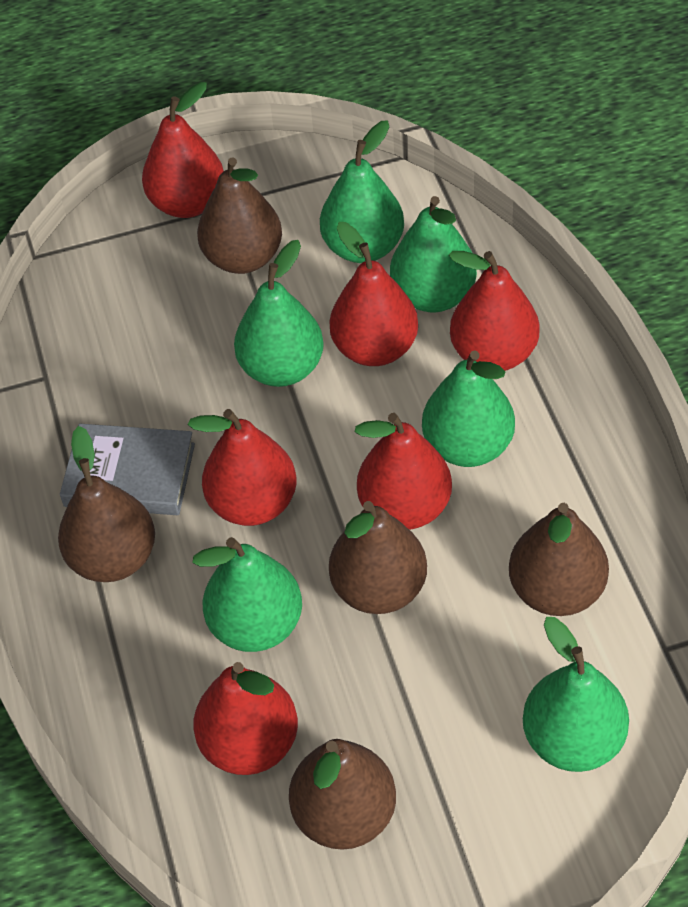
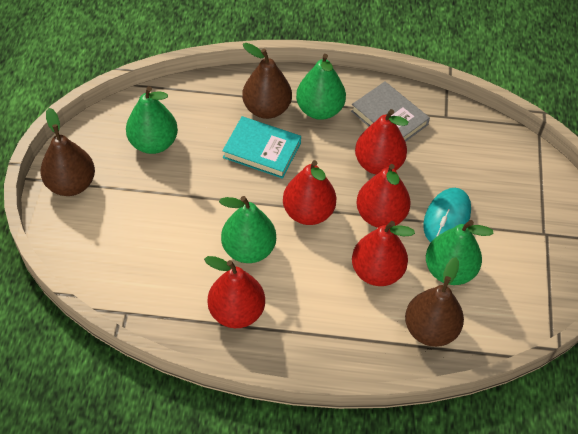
brown pear: [58,426,155,582] [197,157,282,274] [289,739,396,850] [329,501,427,614] [509,503,609,616] = 5 -> [40,108,95,196] [242,43,292,119] [405,257,464,347] = 3
green pear: [193,537,302,652] [234,240,324,387] [320,120,404,263] [390,196,477,312] [422,350,515,467] [523,617,629,772] = 6 -> [126,86,178,154] [219,196,276,263] [296,54,346,120] [426,220,494,285] = 4
red pear: [142,82,224,218] [188,409,297,526] [193,662,298,775] [329,222,418,366] [355,413,452,530] [449,251,539,371] = 6 -> [204,256,265,328] [283,160,336,225] [352,221,415,286] [355,109,408,175] [356,164,411,228] = 5
turquoise book: none = 0 -> [222,116,301,179] = 1
turquoise mouse: none = 0 -> [423,188,471,242] = 1

